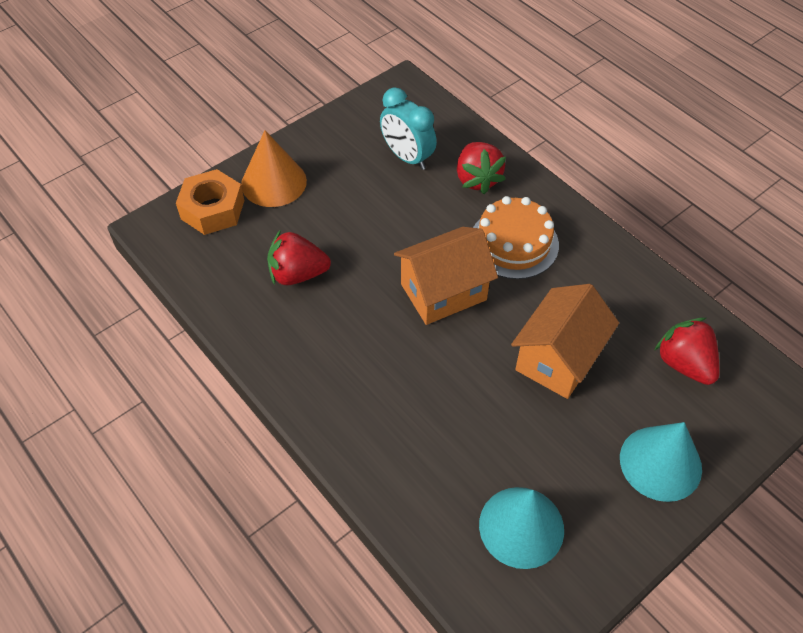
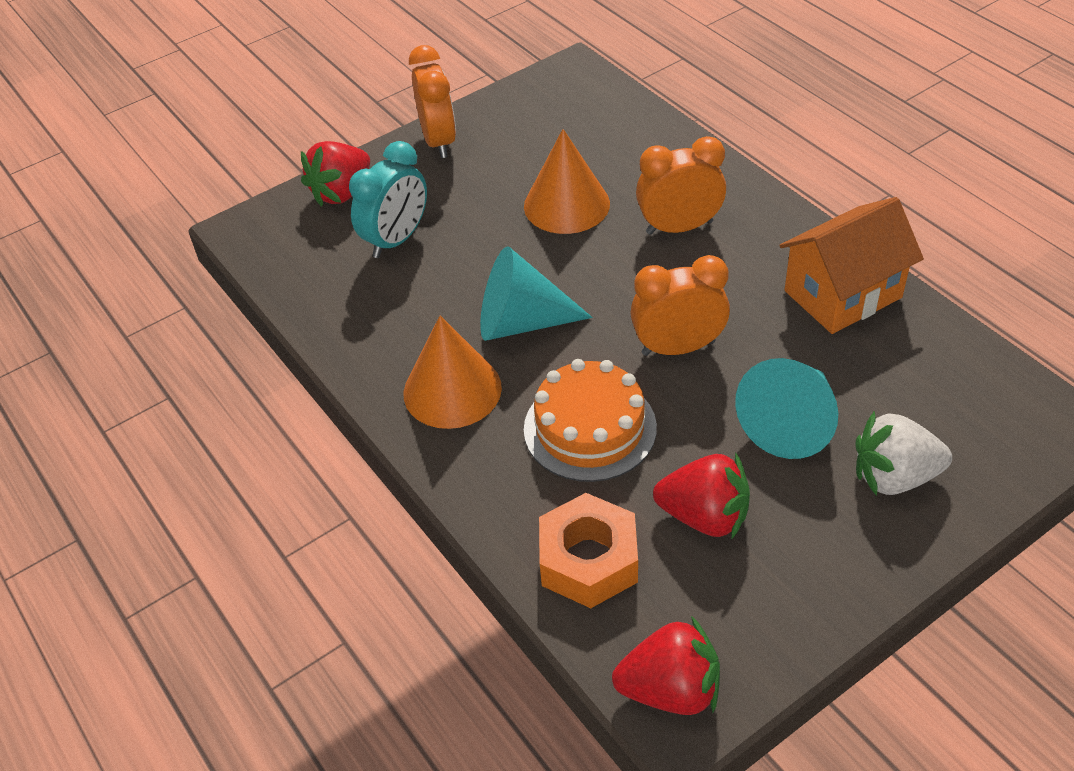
orange clock: none = 0 -> [409,45,456,158] [631,255,730,356] [636,136,726,235] = 3
orange cone: [241,130,307,207] = 1 -> [404,316,502,429] [524,129,610,234] = 2
orange house: [394,227,498,325] [511,284,619,399] = 2 -> [779,197,924,334] = 1
white strawberry: none = 0 -> [855,411,952,496] = 1

